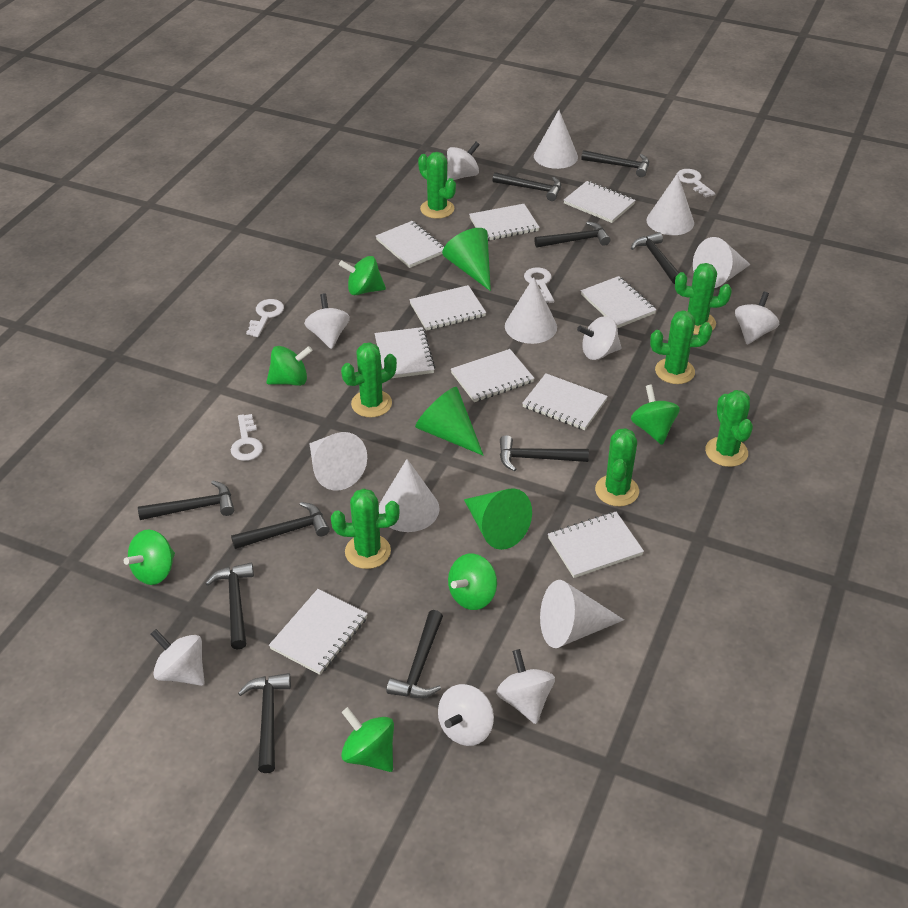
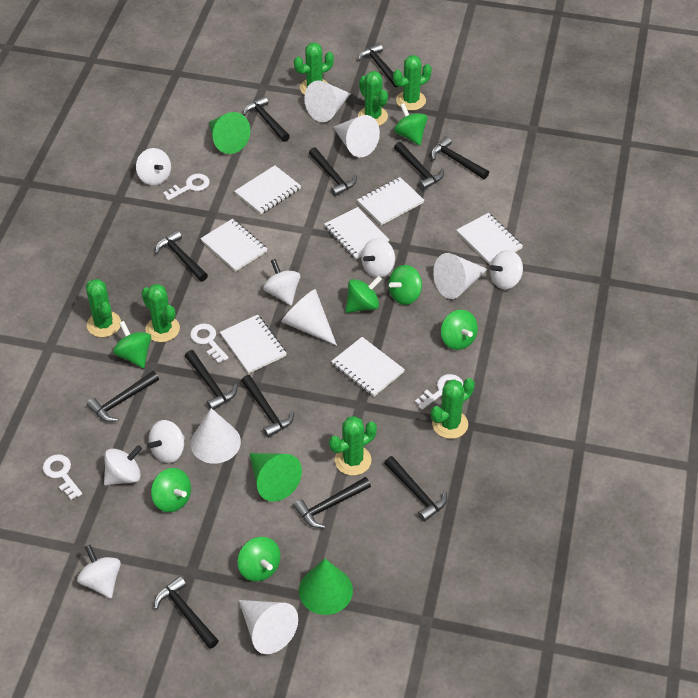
black hammer: [138,481,234,520] [205,563,254,650] [231,502,330,549] [238,673,291,773] [386,610,443,698] [493,172,561,201] [500,435,589,472] [534,221,611,248] [581,150,649,177] [631,232,679,284] = 10 -> [87,371,159,422] [154,576,219,649] [155,230,208,282] [185,350,238,410] [241,375,294,438] [243,96,290,142] [293,477,371,528] [309,147,357,196] [358,43,399,87] [384,456,447,522] [394,142,444,190] [431,136,489,179] = 12
green spinning top: [124,529,175,585] [267,346,313,386] [339,256,386,295] [341,707,394,772] [448,554,497,610] [631,385,680,445] = 6 -> [113,321,151,368] [151,468,191,512] [237,537,280,582] [346,276,382,313] [388,265,422,305] [394,103,428,145] [441,310,478,350] = 7
white cone: [309,432,367,490] [379,459,440,532] [505,277,557,344] [534,110,578,169] [540,580,624,648] [647,173,694,235] [693,237,751,288] = 7 -> [191,408,241,464] [239,600,298,654] [281,289,337,346] [304,81,351,122] [333,115,380,157] [433,253,488,299] = 6
white notebook: [269,589,368,675] [374,327,435,378] [376,221,445,268] [409,285,486,331] [451,349,535,402] [469,204,540,241] [522,373,608,430] [548,512,644,578] [564,181,636,223] [581,276,657,328] = 10 -> [200,219,267,272] [220,315,287,374] [234,165,301,214] [324,207,389,259] [331,337,405,397] [357,177,424,225] [457,213,523,266] = 7

